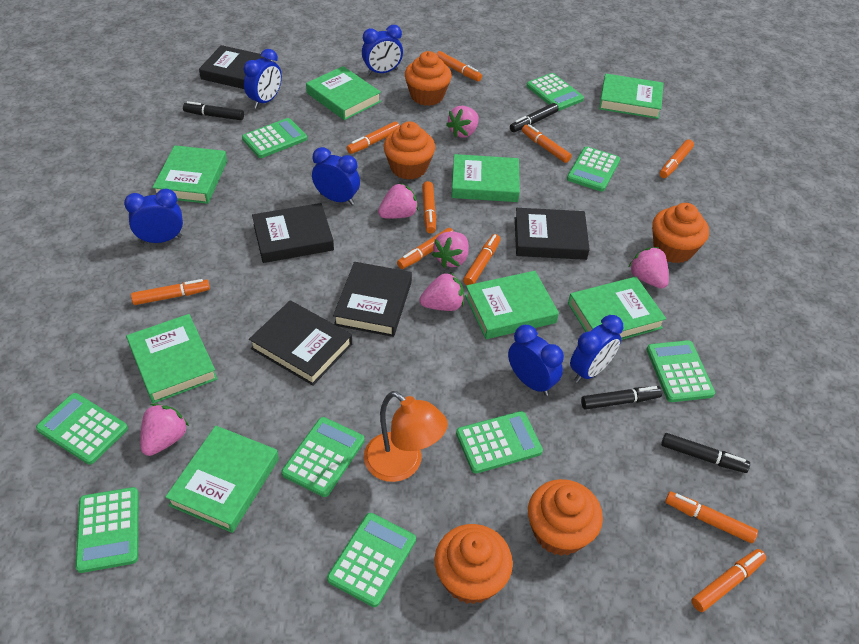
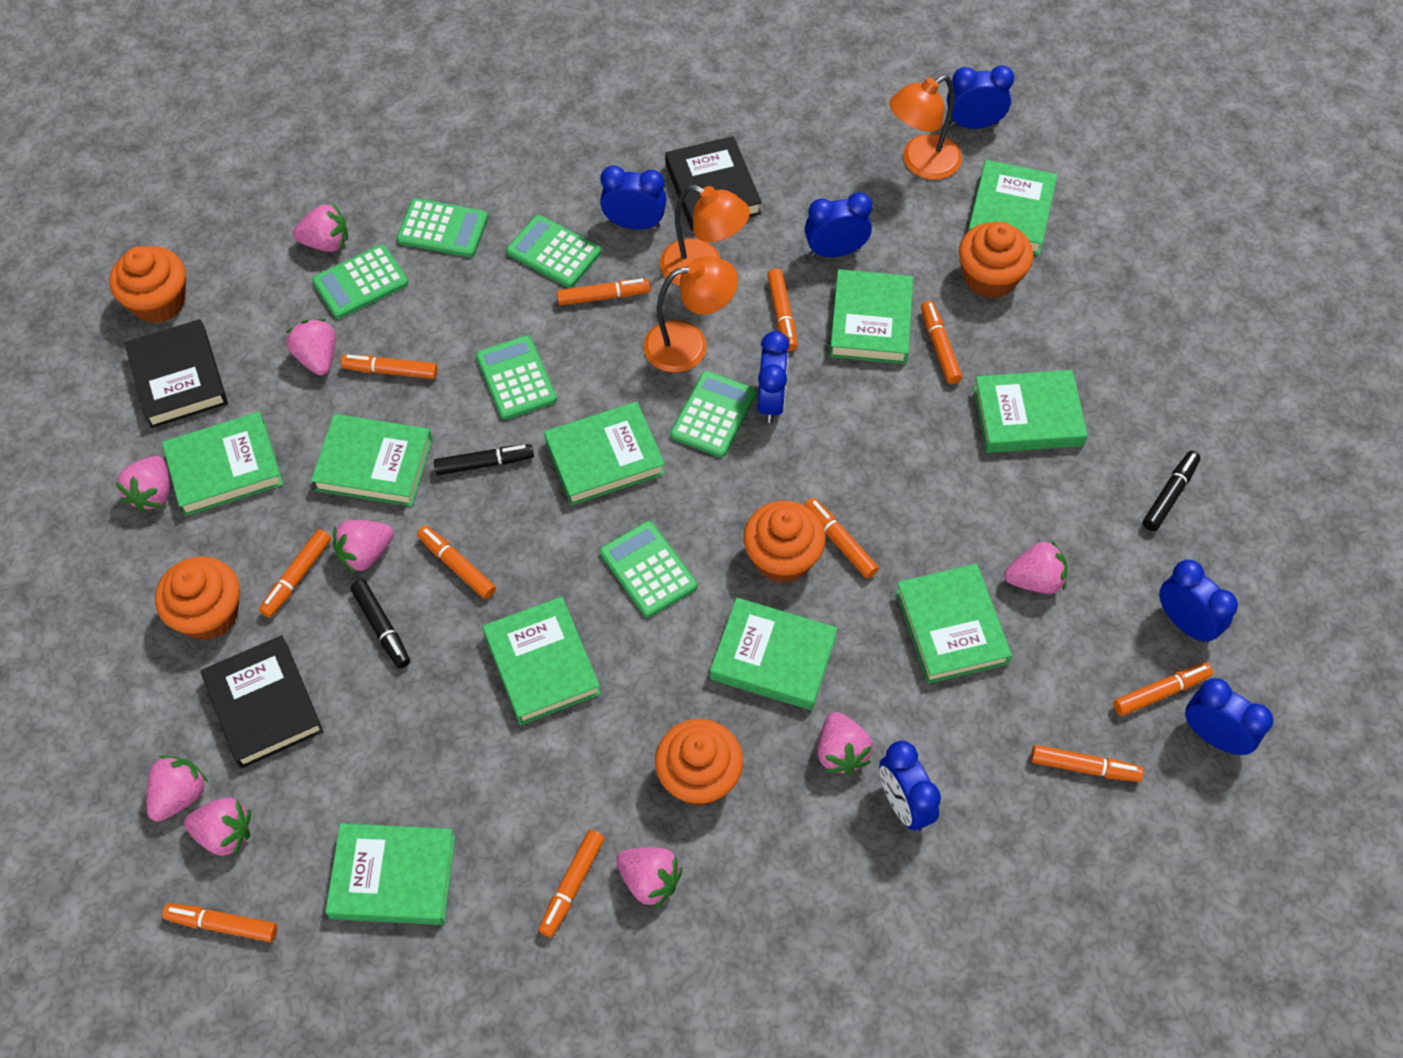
black book: [199,45,272,89] [249,300,352,386] [252,203,334,263] [333,262,412,337] [515,208,590,260] = 5 -> [124,319,228,428] [201,635,324,769] [665,136,762,231] = 3
black marker: [183,101,244,120] [510,103,559,132] [581,386,662,410] [661,433,750,473] = 4 -> [351,580,410,669] [434,444,534,475] [1143,451,1201,531] = 3
blue clock: [124,189,183,244] [243,49,282,109] [312,147,360,205] [362,25,403,75] [508,325,564,396] [570,315,623,383] = 6 -> [600,165,667,230] [758,331,790,423] [805,192,873,257] [879,741,941,831] [947,65,1014,129] [1159,560,1238,644] [1185,678,1273,755] = 7
green book: [126,314,217,404] [152,145,227,204] [165,426,279,533] [306,66,381,120] [451,154,520,202] [465,271,559,339] [568,277,666,340] [599,74,663,119] = 8 -> [162,412,283,516] [311,414,433,506] [325,823,456,925] [483,597,601,725] [544,401,665,505] [710,598,838,710] [830,269,913,364] [896,564,1012,684] [968,160,1057,255] [973,370,1088,453] = 10
green calculator: [36,393,128,465] [75,487,139,573] [242,118,307,158] [281,417,365,497] [327,513,416,607] [456,411,543,474] [527,73,584,111] [567,146,620,192] [646,340,715,402] = 9 -> [312,245,408,319] [397,198,488,257] [476,335,557,420] [506,215,601,288] [600,521,697,617] [670,371,756,457] = 6
orange lamp: [364,391,448,482] = 1 -> [643,256,738,373] [660,185,750,286] [889,75,962,180] = 3
orange marker: [131,279,210,305] [347,122,400,154] [397,228,454,269] [422,181,436,233] [436,51,482,82] [463,234,501,285] [522,124,572,163] [660,139,694,178] [665,492,758,543] [691,549,766,612] = 10 -> [162,903,277,942] [259,529,331,618] [341,355,438,379] [417,526,496,599] [538,830,605,937] [557,279,651,306] [767,269,798,351] [804,498,879,579] [921,301,962,384] [1031,745,1143,782] [1113,662,1213,716] = 11
pink strawberry: [140,404,189,456] [378,183,419,219] [419,272,464,311] [432,232,469,268] [446,106,479,138] [628,247,669,288] = 6 -> [115,456,170,512] [147,755,209,822] [184,797,251,856] [286,319,336,375] [292,204,348,252] [333,520,394,573] [616,847,682,908] [817,712,873,775] [1004,540,1067,594] = 9

